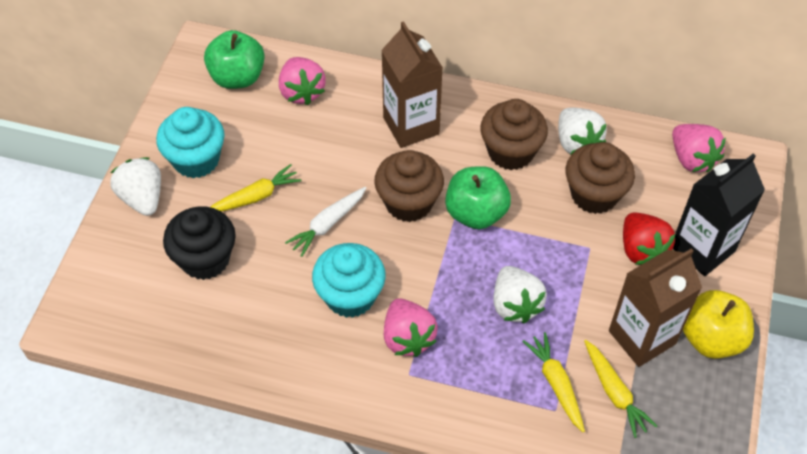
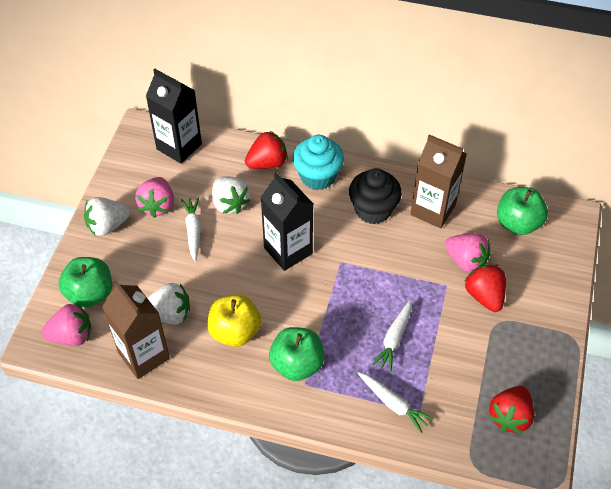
black carton: [673,154,765,276] = 1 -> [146,69,202,164] [260,172,313,271] = 2
brown cupcake: [374,150,444,222] [480,99,548,170] [565,142,635,214] = 3 -> none = 0
green apple: [204,30,265,89] [445,166,511,229] = 2 -> [59,257,112,308] [269,327,324,381] [497,187,548,235] = 3
red strawberry: [623,212,676,265] = 1 -> [245,131,288,169] [465,264,506,312] [489,386,534,434] = 3
turquoise cupcake: [156,107,225,178] [312,243,386,318] = 2 -> [293,135,344,190] = 1
white carrot: [285,187,366,257] = 1 -> [181,197,201,262] [358,372,434,433] [372,300,412,372] = 3
yellow carrot: [211,164,301,212] [522,332,585,433] [584,340,657,438] = 3 -> none = 0

